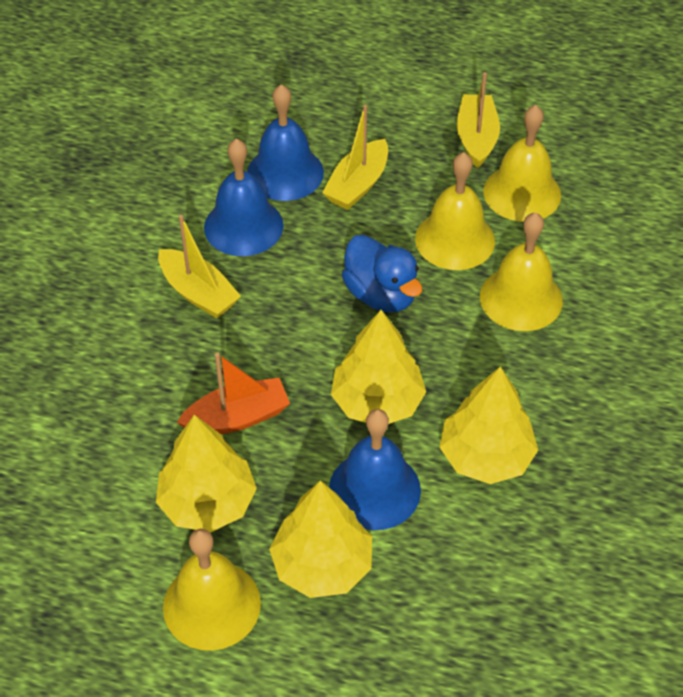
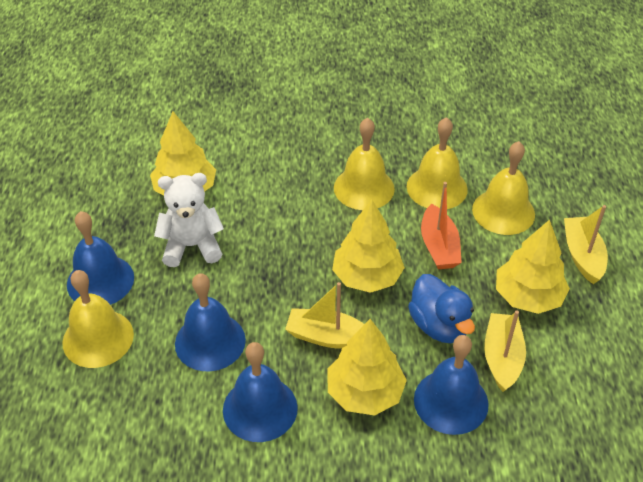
blue bell: [204,139,284,256] [247,84,324,201] [329,409,421,530] = 3 -> [67,211,134,305] [175,273,246,371] [223,342,298,442] [414,335,489,435] = 4
white teddy bear: none = 0 -> [154,173,224,267] = 1

